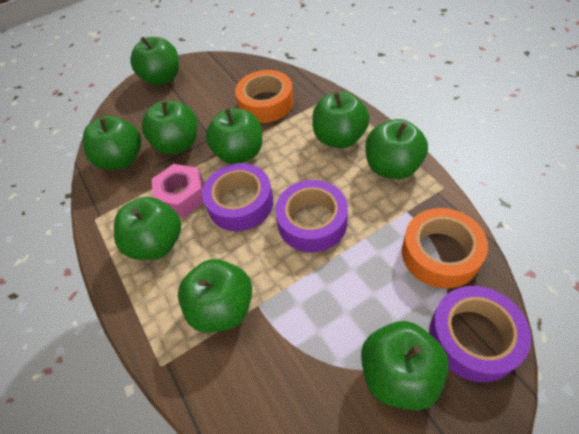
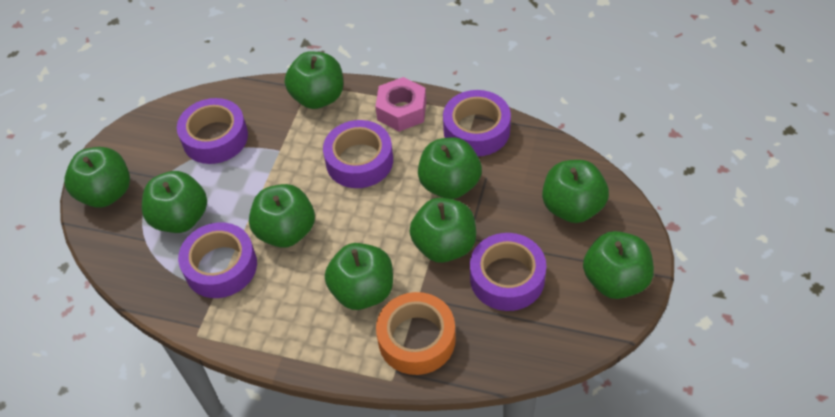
orange tape: [235,70,294,123] [402,208,488,289] = 2 -> [376,292,456,375] = 1
purple tape: [202,163,273,231] [275,180,348,252] [429,286,531,382] = 3 -> [177,98,248,164] [178,222,257,298] [323,120,393,188] [443,90,511,156] [470,233,546,311] = 5

